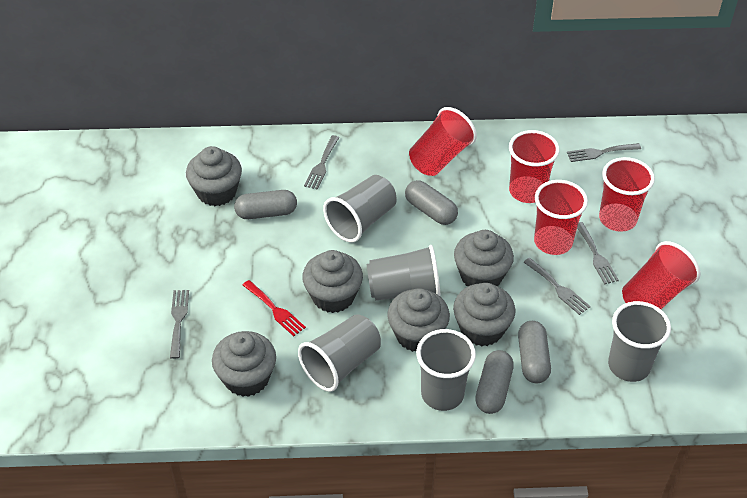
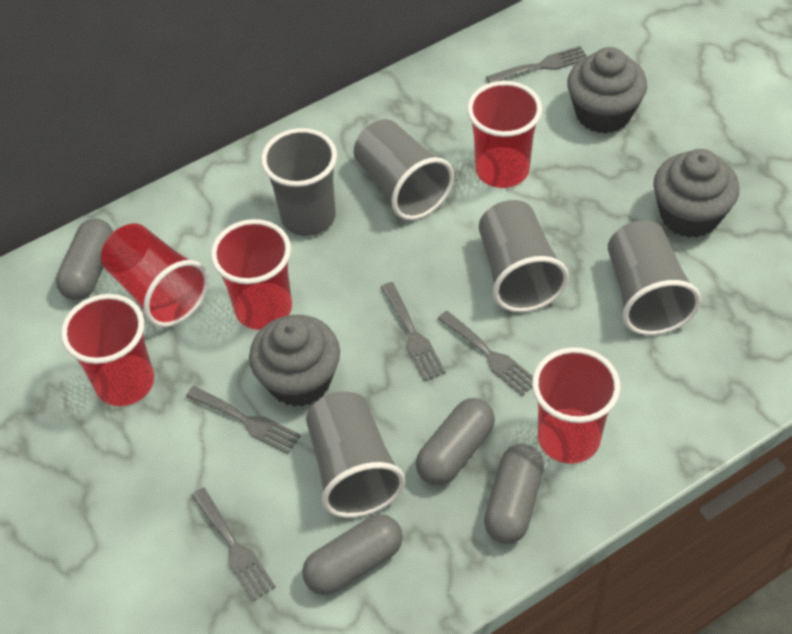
grey cupcake: [186,146,242,206] [212,331,276,397] [302,250,363,313] [387,288,450,352] [453,283,516,346] [454,230,514,286] = 6 -> [249,315,340,407] [567,47,647,134] [653,149,739,238] = 3
red fork: [243,280,306,336] = 1 -> none = 0

